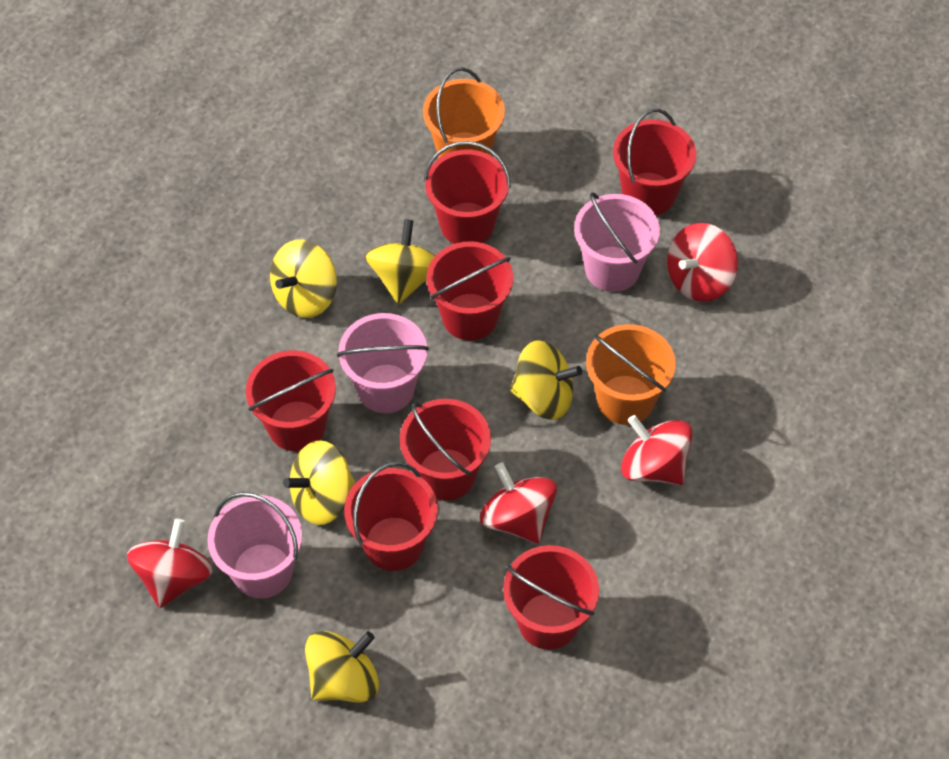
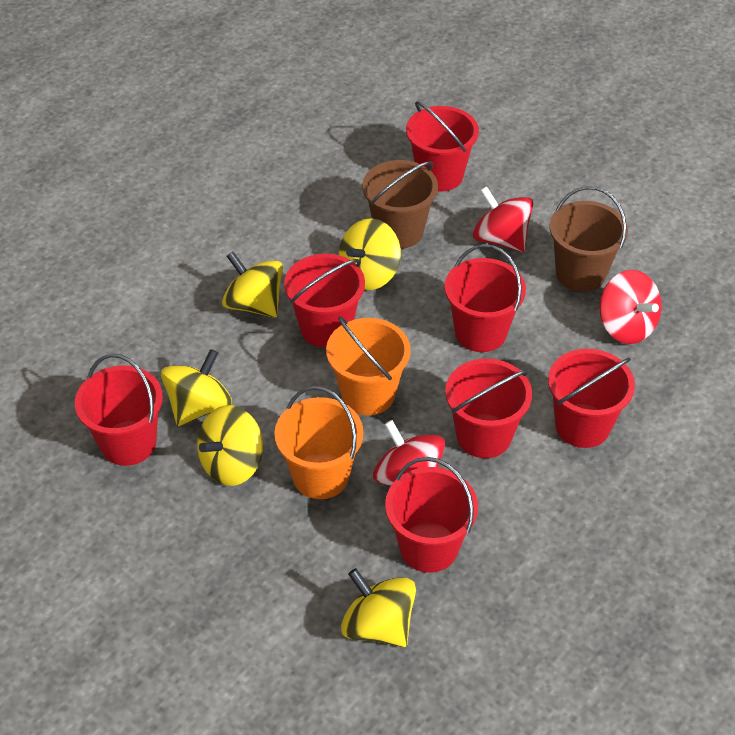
brown bucket: none = 0 -> [363,160,438,249] [549,186,628,292] = 2
pink bucket: [208,492,302,598] [337,313,429,413] [574,192,660,292] = 3 -> none = 0
red spinning top: [127,519,213,608] [480,462,557,544] [621,415,692,485] [667,223,738,302] = 4 -> [373,420,445,486] [473,186,533,252] [599,270,662,344] = 3

